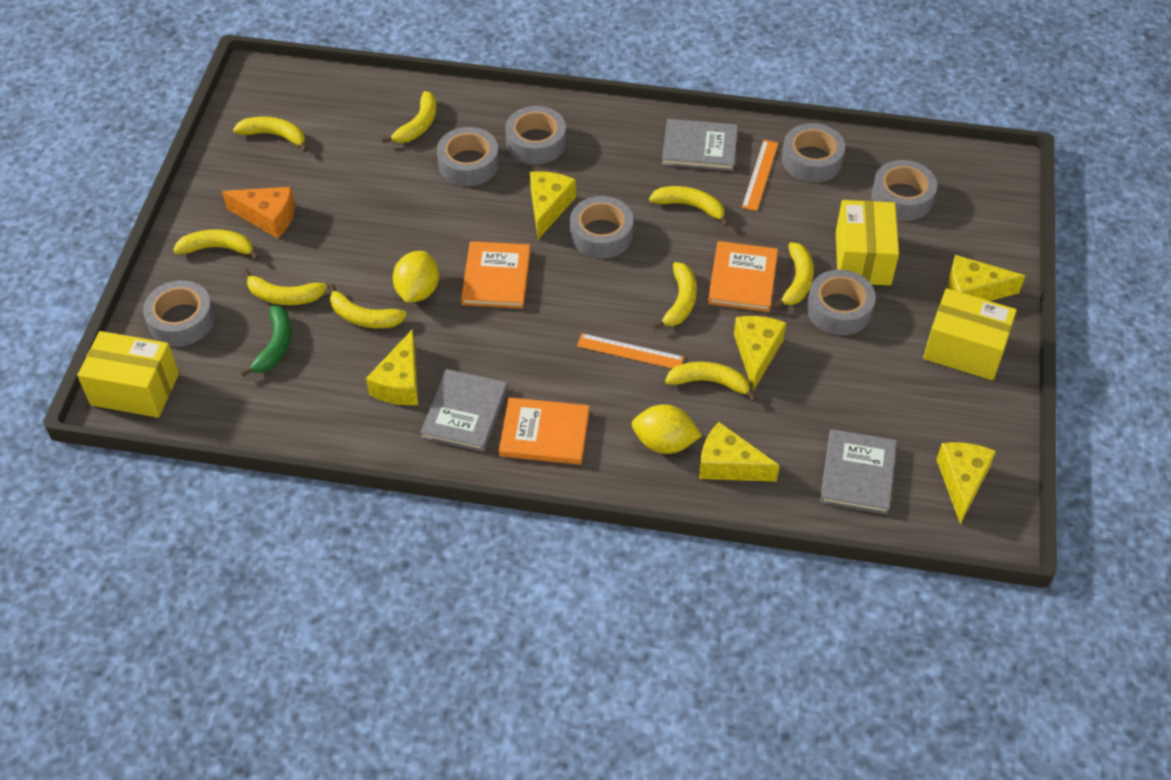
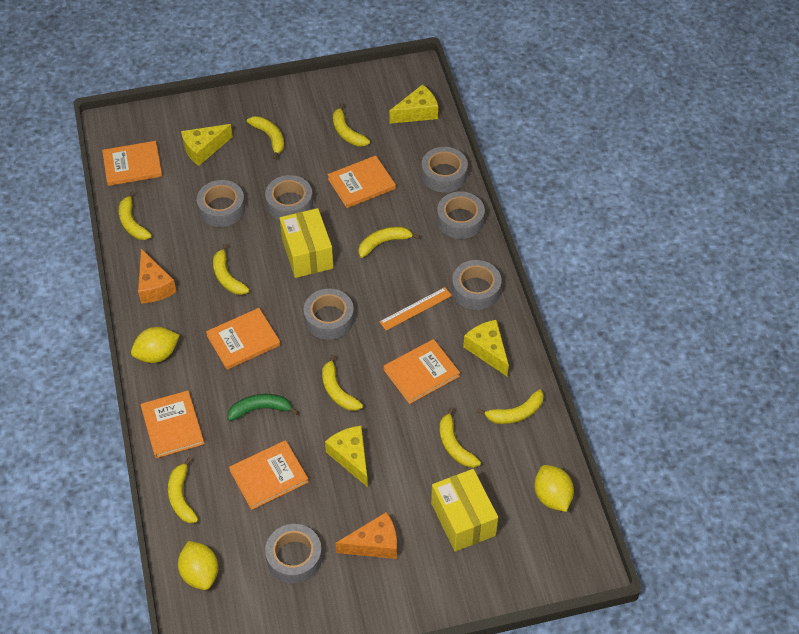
grey book: [420,369,508,452] [662,119,738,171] [820,429,897,514] = 3 -> none = 0
orange book: [461,241,530,308] [499,397,589,465] [708,241,778,312] = 3 -> [102,141,162,186] [141,391,204,458] [206,308,280,370] [229,440,309,510] [327,155,396,208] [383,339,460,404] = 6
orange cheese: [222,187,295,238] = 1 -> [138,249,177,304] [335,512,397,559] = 2
orange ruler: [577,333,684,369] [742,140,779,211] = 2 -> [379,287,452,331] = 1
yellow box: [77,331,179,418] [836,200,899,286] [923,288,1017,380] = 3 -> [280,208,333,278] [431,469,498,552] = 2
yellow cheese: [366,329,418,405] [530,171,576,239] [699,422,780,482] [734,316,786,391] [936,442,996,524] [948,255,1025,301] = 6 -> [181,124,233,166] [325,426,368,487] [389,84,438,124] [463,320,509,376] = 4
yellow lemon: [393,251,439,303] [632,404,702,454] = 2 -> [131,327,180,363] [178,541,218,590] [534,465,574,512] = 3

